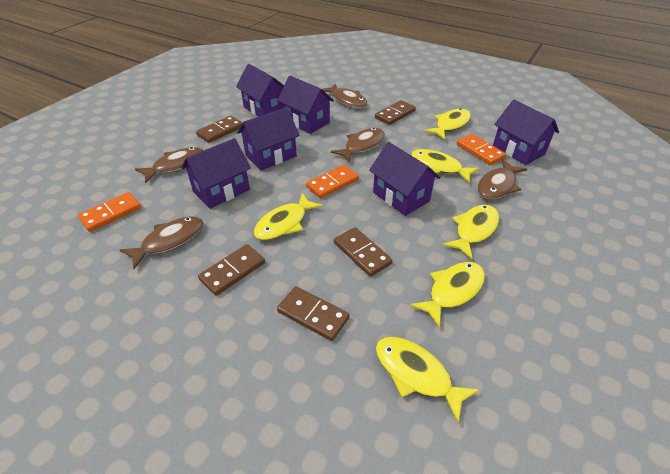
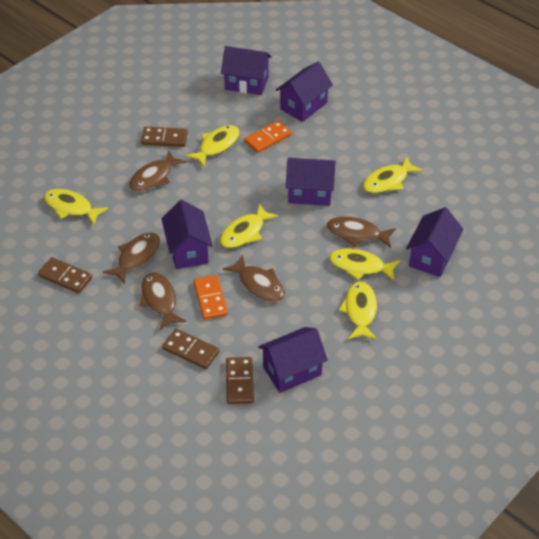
brown domino: [196,116,243,143] [198,244,265,296] [277,286,349,341] [334,227,393,277] [375,100,416,125] = 5 -> [38,257,92,293] [141,127,188,147] [162,329,219,369] [226,357,254,404] = 4
orange domino: [78,192,141,232] [306,165,359,198] [457,134,506,165] = 3 -> [194,275,228,320] [244,120,292,153] = 2

